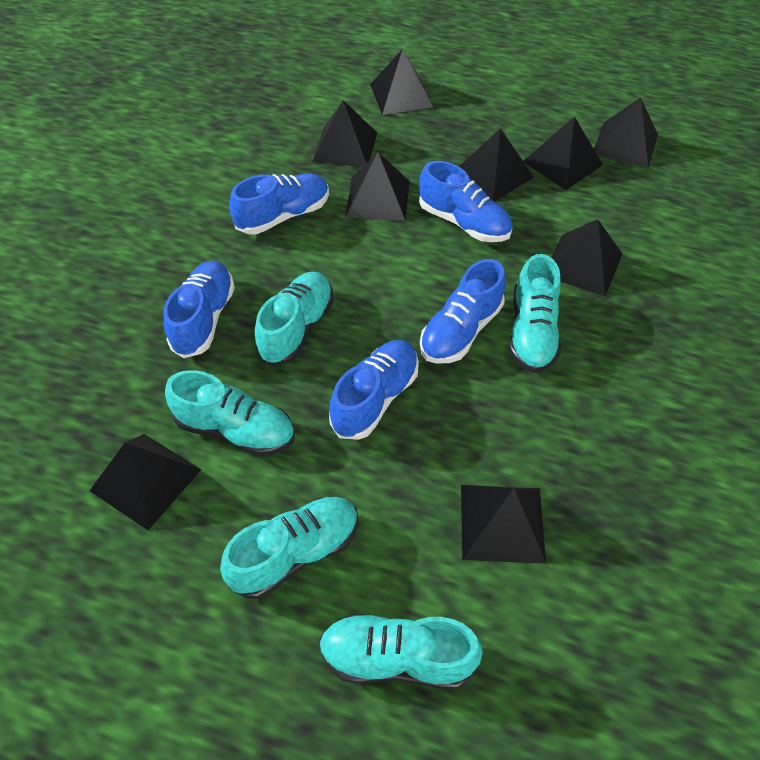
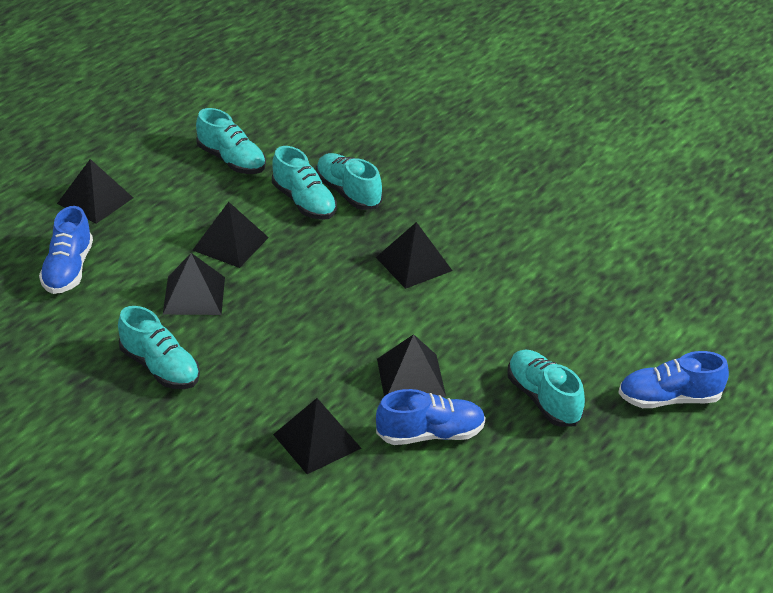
black pyramid: [90,434,202,530] [312,100,377,167] [345,152,409,221] [370,49,433,115] [459,128,534,201] [461,485,546,564] [523,116,603,190] [551,219,623,296] [594,98,658,168] = 9 -> [57,159,133,224] [163,253,225,315] [192,202,269,268] [273,398,361,474] [376,222,453,289] [377,334,446,397] = 6
blue shoe: [164,261,235,358] [229,173,329,234] [329,340,419,440] [419,161,512,242] [420,259,506,364] = 5 -> [39,206,93,294] [376,389,486,445] [618,351,729,408] = 3

